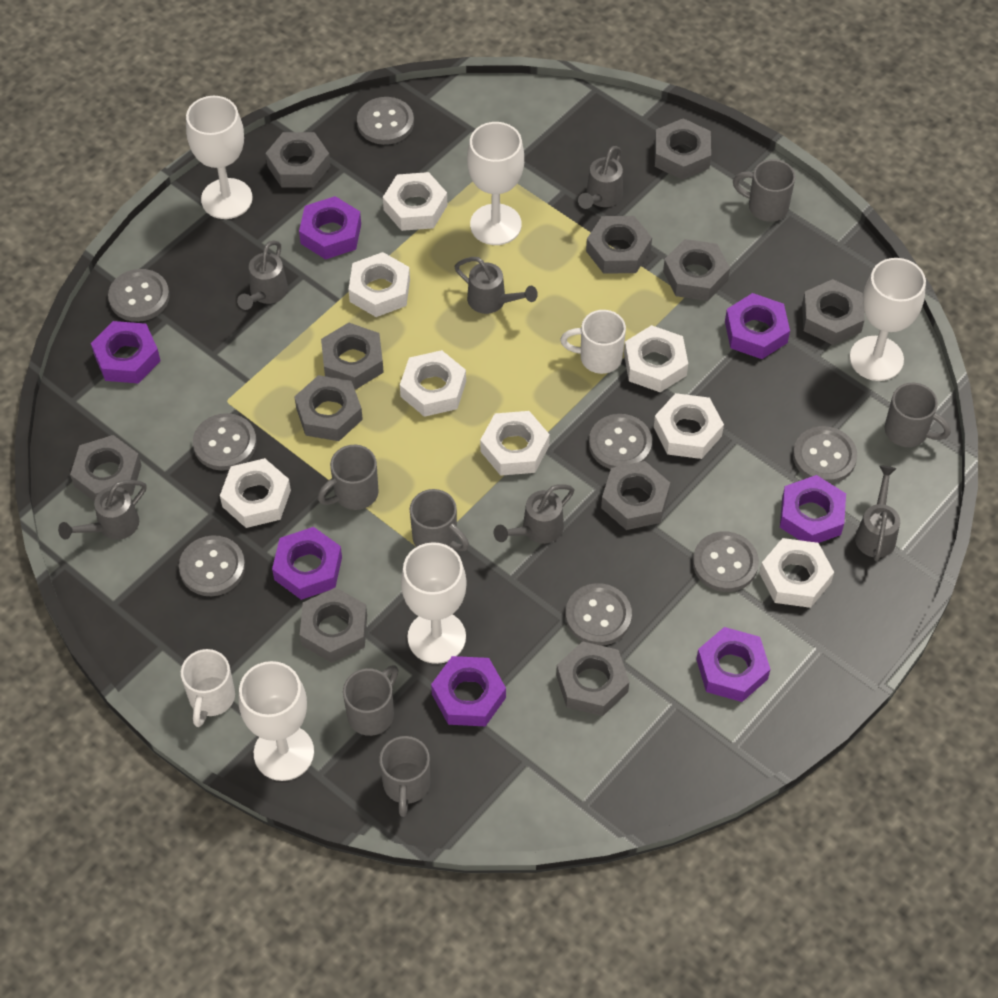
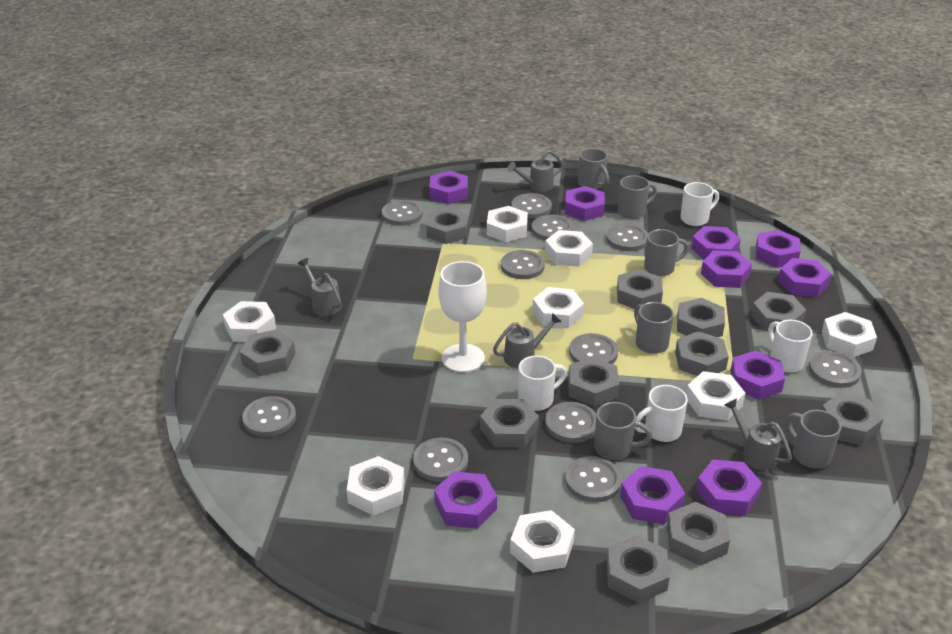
grey button: [108,269,170,322] [179,535,245,596] [193,413,256,471] [357,97,414,145] [565,583,632,646] [589,414,652,469] [693,531,759,592] [793,426,857,484] = 8 -> [242,396,296,437] [382,200,423,226] [413,438,468,482] [501,250,545,279] [511,193,552,219] [531,215,573,240] [545,402,596,443] [565,456,622,502] [569,333,618,364] [606,224,648,251] [809,351,862,388] = 11
grey watering can: [58,480,147,540] [237,240,288,310] [454,257,538,314] [494,484,574,544] [578,146,623,209] [855,466,900,561] = 6 -> [297,258,342,316] [493,313,562,368] [508,150,564,192] [724,399,792,470] = 4
purple nut: [91,321,161,384] [272,527,342,600] [299,196,361,259] [431,656,506,726] [696,627,770,702] [725,293,790,359] [780,475,846,543] = 7 -> [429,171,468,205] [434,471,497,529] [565,186,605,221] [620,466,685,525] [691,226,741,260] [696,459,762,515] [701,250,752,288] [730,351,785,400] [756,230,801,268] [778,258,831,297] = 10
white goblet: [186,96,253,219] [239,661,314,781] [401,542,467,664] [467,122,524,245] [850,258,926,381] = 5 -> [439,261,487,373] = 1
white mug: [181,649,235,727] [560,310,626,374] = 2 -> [518,356,567,411] [635,385,688,442] [680,182,719,226] [768,320,813,373] = 4

